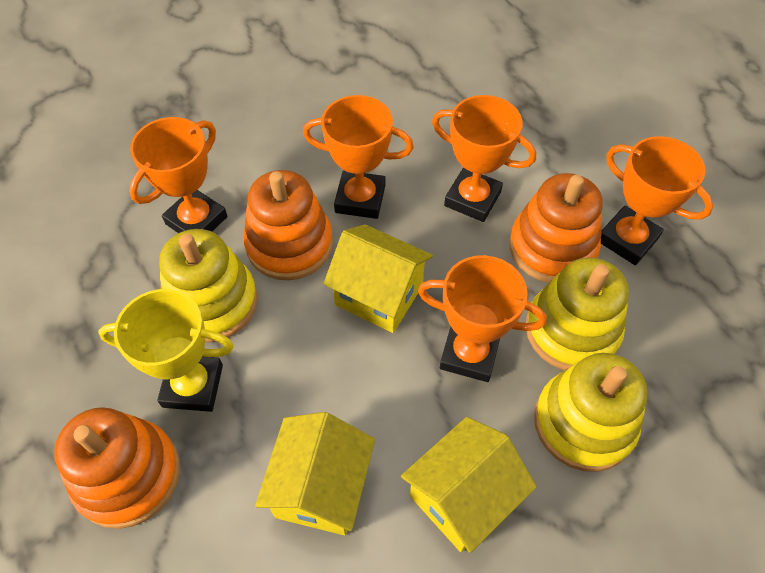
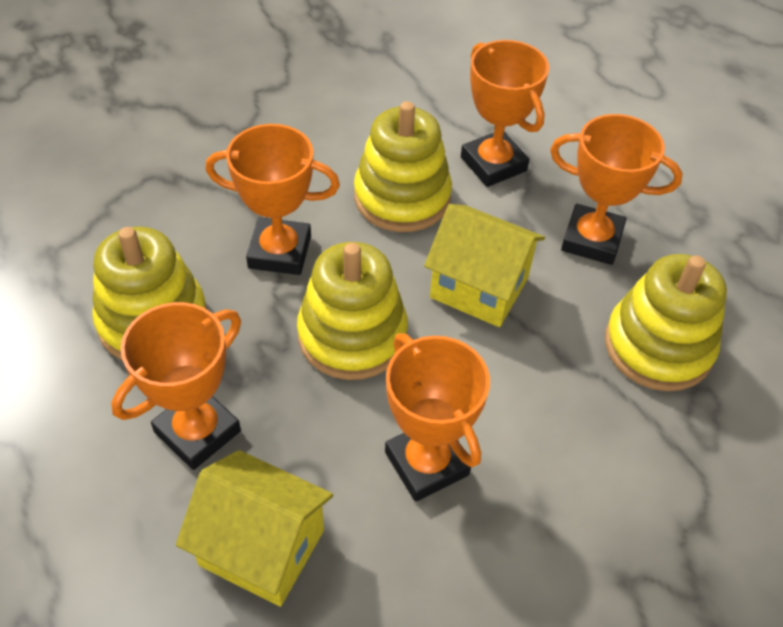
orange stacking toy: [54,407,180,529] [243,170,333,280] [509,173,603,283] = 3 -> none = 0
yellow house: [255,412,375,535] [323,225,433,333] [401,417,537,553] = 3 -> [176,450,333,607] [424,204,545,327] = 2
yellow stacking toy: [159,229,258,342] [526,257,629,370] [534,353,648,472] = 3 -> [92,227,207,361] [297,242,408,380] [354,101,452,232] [605,254,727,391] = 4
yellow trophy: [98,289,234,412] = 1 -> none = 0

